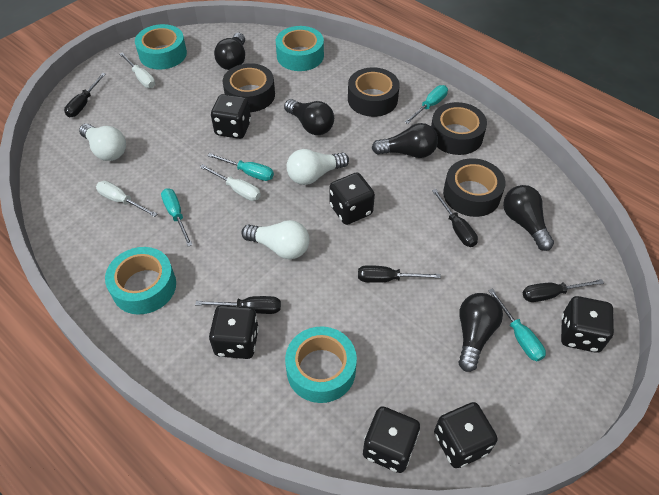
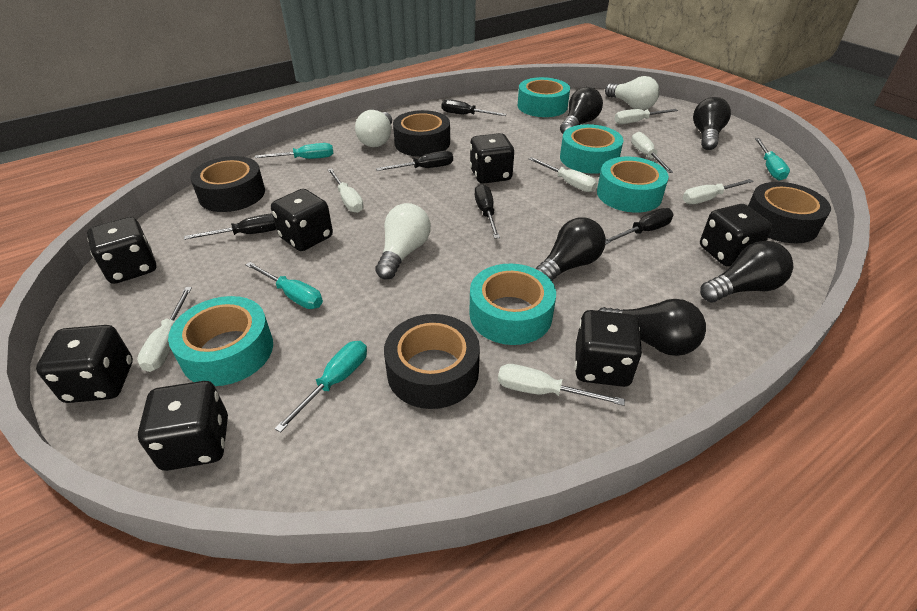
black dice: [209,305,259,359] [211,94,251,139] [330,172,375,225] [363,406,420,473] [434,402,498,468] [561,296,614,353] = 6 -> [36,325,133,403] [87,217,156,284] [138,381,228,471] [271,189,333,251] [470,133,514,184] [575,310,642,387] [700,204,773,266] = 7
turquoise tape: [105,247,176,315] [135,24,187,70] [276,26,324,71] [285,326,357,403] = 4 -> [168,296,273,386] [469,264,556,345] [518,77,570,117] [560,124,623,174] [597,157,669,212] = 5
white screwdriver: [96,181,157,217] [120,52,155,88] [200,164,261,201] = 3 -> [137,287,192,372] [327,168,364,213] [498,364,625,406] [529,157,597,192] [614,109,678,124] [631,132,673,173] [683,179,754,204] = 7

